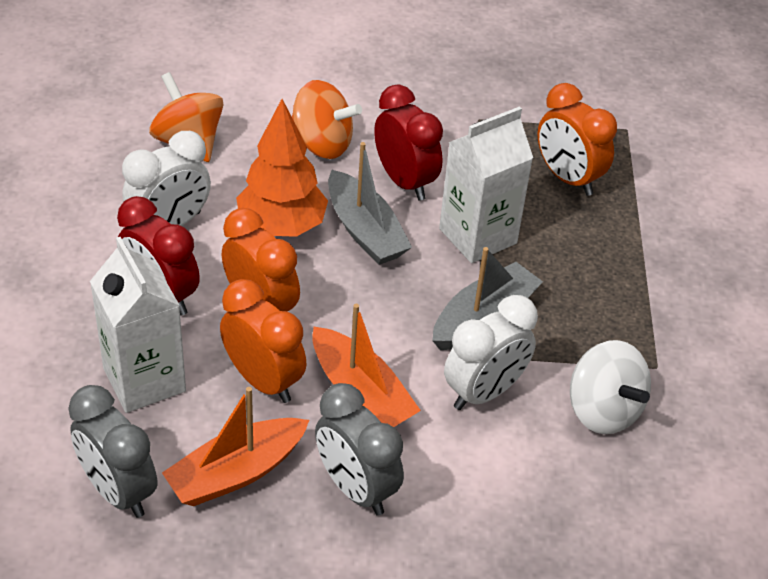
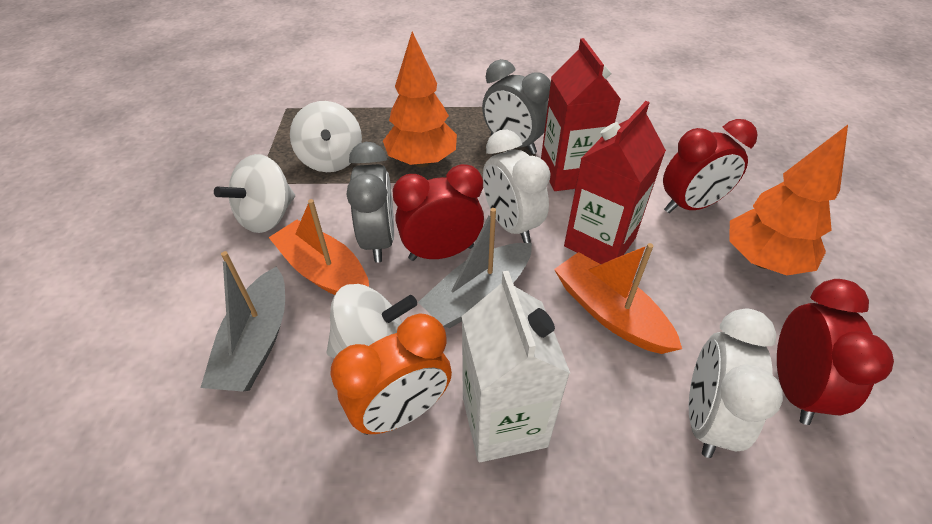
orange clock: [220,279,306,403] [222,208,300,312] [537,83,617,196] = 3 -> [330,313,452,435] = 1
orange spinning top: [149,72,223,162] [292,80,362,159] = 2 -> none = 0
orange tree: [236,99,328,237] = 1 -> [383,31,457,167] [729,125,848,276] = 2
red carton: none = 0 -> [541,38,621,191] [564,101,666,264] = 2
red clock: [117,196,200,316] [374,84,443,201] = 2 -> [393,164,484,261] [663,119,758,213] [777,279,894,425] = 3
white carton: [90,237,186,413] [439,106,533,263] = 2 -> [461,271,570,462] = 1
white spinning top: [570,340,651,434] = 1 -> [214,154,295,233] [290,101,362,172] [327,284,417,358] = 3

